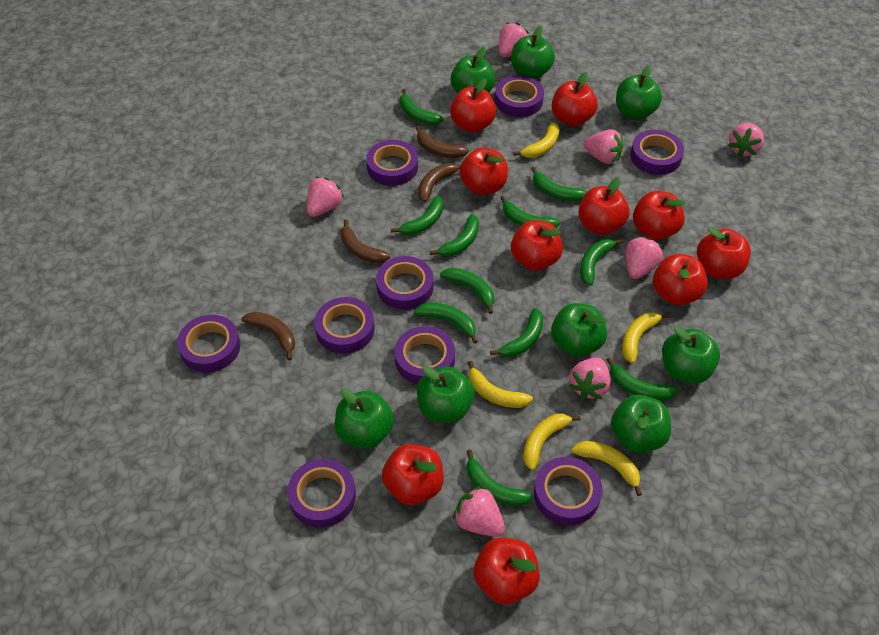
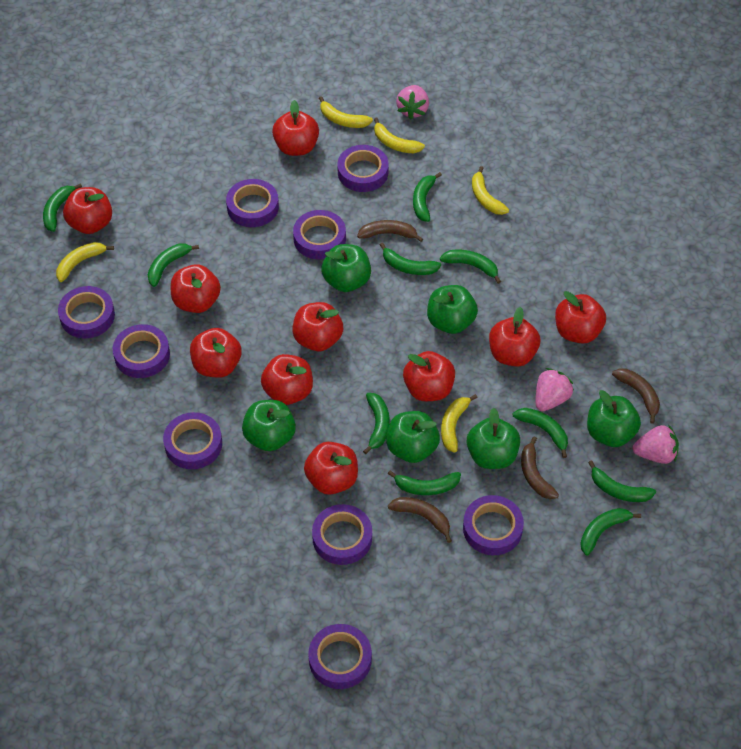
green apple: [335,388,394,449] [417,366,475,423] [451,47,495,93] [511,26,555,79] [551,303,607,357] [611,395,671,453] [616,65,662,120] [662,326,720,384] = 8 -> [242,400,296,451] [321,244,371,292] [386,411,440,463] [427,285,478,334] [467,408,520,469] [587,390,641,447] = 6
green banana: [391,195,444,235] [400,89,444,125] [414,303,478,344] [429,214,479,257] [440,267,494,314] [467,449,533,506] [490,308,543,357] [501,196,561,228] [531,167,588,201] [580,239,623,286] [607,358,679,400] = 11 -> [43,184,82,232] [148,244,199,287] [363,393,390,454] [380,243,441,275] [388,470,461,495] [413,172,442,222] [440,250,501,284] [513,408,568,458] [580,508,641,555] [588,460,656,502] = 10
pink strawberry: [307,177,344,217] [453,486,505,537] [499,23,529,57] [569,357,611,400] [583,129,623,164] [626,236,663,279] [728,123,764,157] = 7 -> [396,85,429,120] [536,368,574,411] [632,424,679,464] = 3

